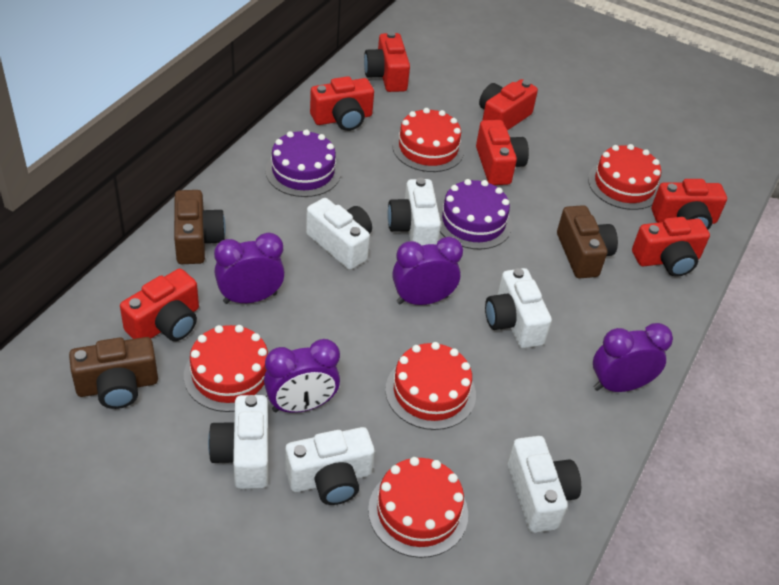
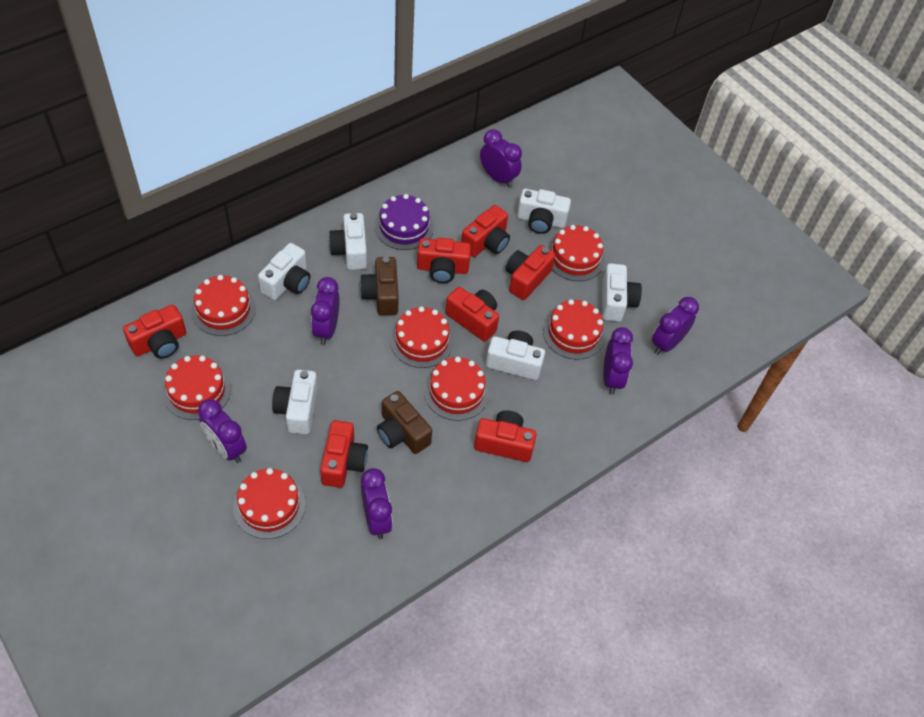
brown camera: [69,337,158,409] [174,190,226,264] [557,205,618,278] = 3 -> [360,257,399,315] [377,391,432,454] = 2
purple cake: [265,129,341,197] [438,179,512,250] = 2 -> [375,194,434,250] = 1
purple clock: [214,232,285,304] [264,339,340,413] [392,237,463,305] [593,323,673,392] = 4 -> [198,399,247,463] [311,277,340,345] [361,468,393,539] [480,129,522,188] [603,327,633,395] [652,297,699,355] = 6
red cake: [184,325,268,412] [368,457,468,558] [385,342,476,430] [392,108,465,172] [588,144,661,210] = 5 -> [163,356,231,420] [191,275,256,336] [233,468,306,539] [390,306,454,368] [424,357,489,421] [543,299,605,360] [548,225,605,281] = 7

